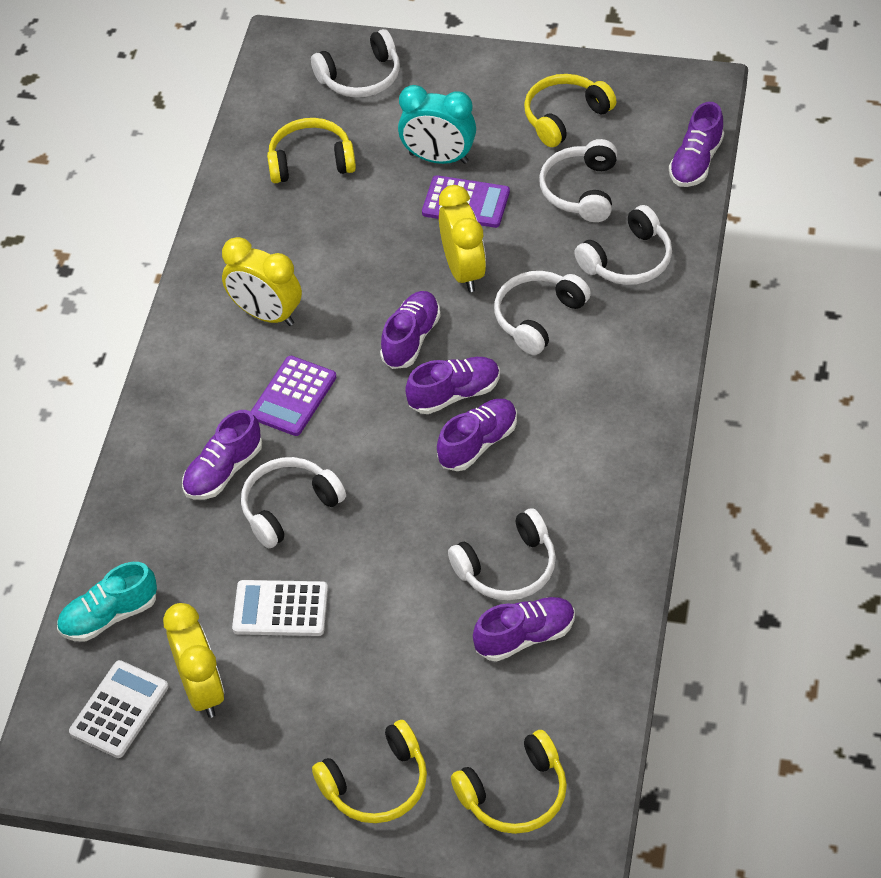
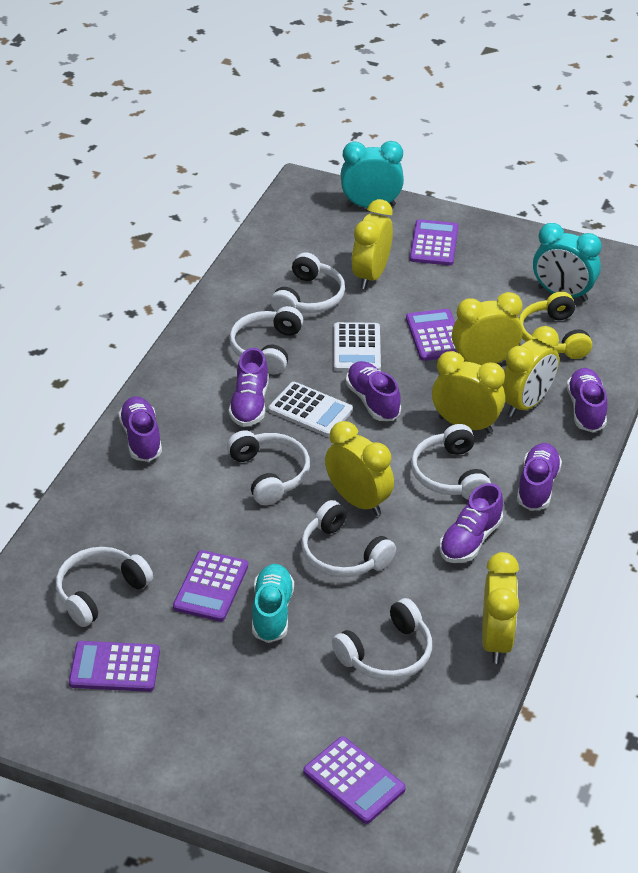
purple calculator: [251,356,337,436] [422,175,510,228] = 2 -> [69,641,160,692] [173,550,248,622] [303,736,406,824] [406,309,458,361] [410,219,459,265] = 5
turquoise clock: [398,85,476,164] = 1 -> [341,141,404,208] [533,223,602,302] = 2
white headphones: [241,457,346,548] [311,29,400,98] [448,508,556,600] [494,271,591,355] [539,139,617,222] [574,205,672,285] = 6 -> [56,547,153,627] [227,430,310,505] [229,306,303,375] [271,252,345,313] [301,500,396,577] [332,598,432,681] [411,424,491,500] = 7
yellow clock: [163,603,224,718] [222,237,302,326] [439,185,486,292] = 3 -> [325,421,394,516] [352,199,393,289] [432,351,505,434] [452,292,523,366] [482,552,519,664] [502,326,559,417] = 6
yellow headphones: [267,118,356,183] [312,720,427,823] [451,730,567,834] [524,74,616,147] = 4 -> [519,291,592,359] = 1

